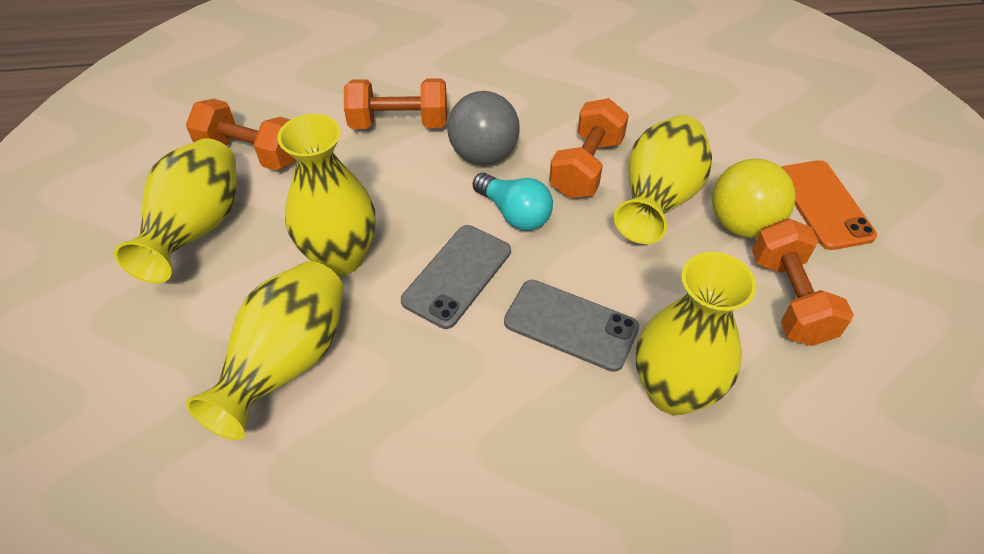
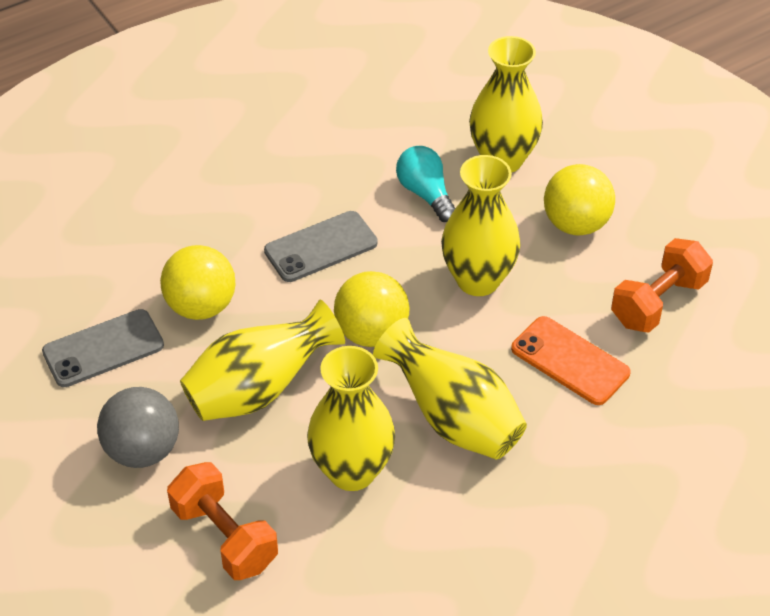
orange dumbbell: [186,99,295,171] [344,78,447,129] [549,98,629,198] [752,218,854,346] = 4 -> [167,462,278,580] [611,238,713,333] = 2
yellow ball: [712,159,796,238] = 1 -> [160,245,236,320] [334,271,410,347] [544,164,615,235] = 3

